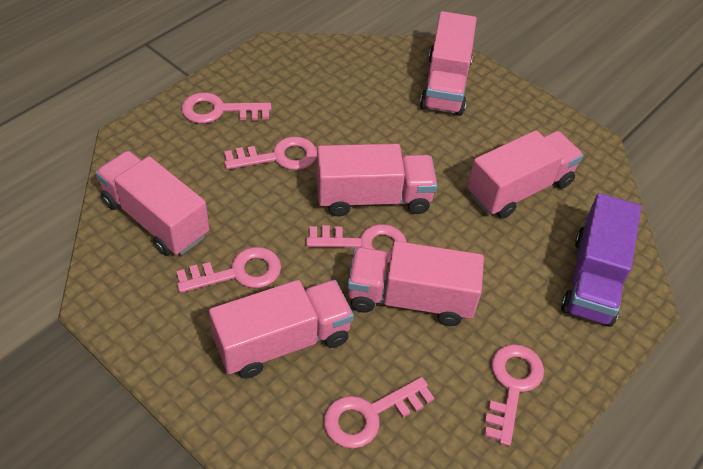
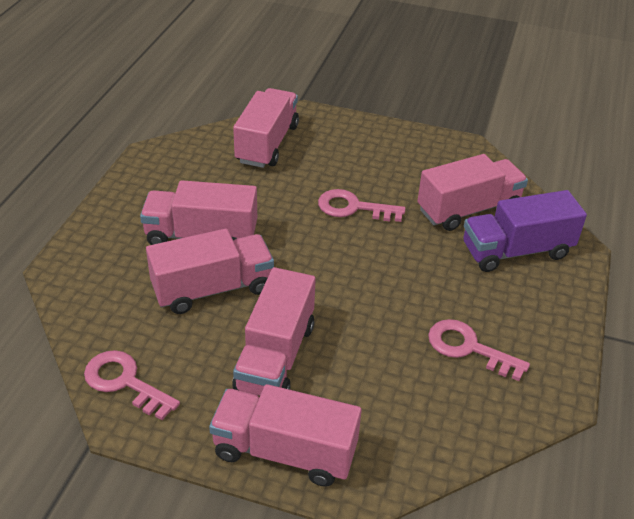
pink key: [176,247,281,293] [181,92,271,123] [224,136,317,170] [306,224,407,263] [324,377,434,448] [484,344,544,446] = 6 -> [84,350,180,420] [318,189,405,222] [428,319,530,381] = 3

